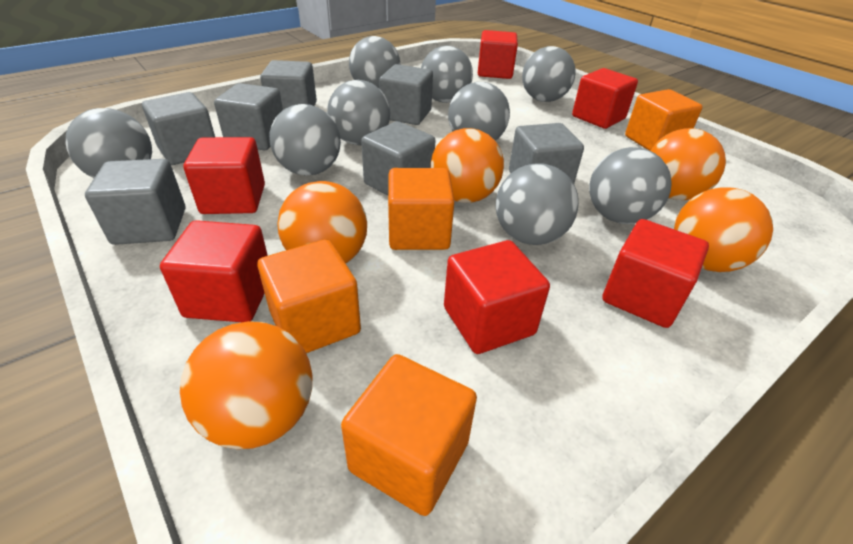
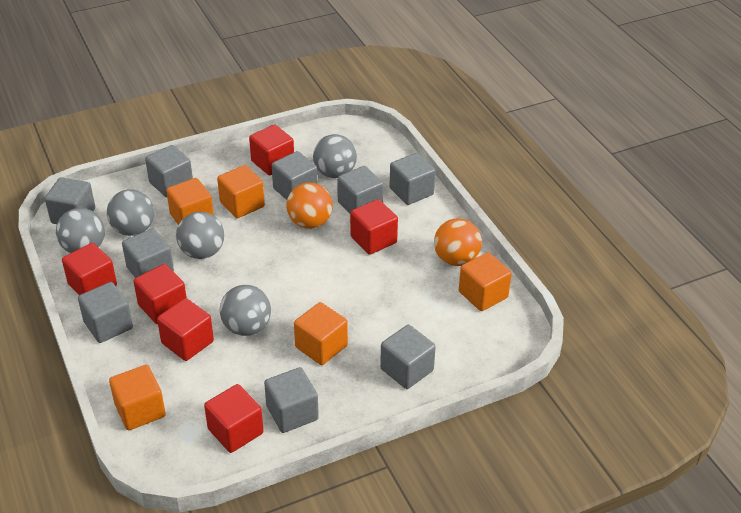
grey ball: [66,108,152,178] [269,104,341,175] [327,80,390,145] [349,36,400,88] [421,46,473,103] [448,82,510,140] [496,163,579,245] [522,46,576,102] [589,147,672,224] = 9 -> [56,208,105,253] [107,189,154,236] [176,211,224,259] [220,285,271,336] [313,134,357,178] = 5
grey cube: [85,159,185,245] [142,92,215,165] [214,83,283,150] [260,60,317,110] [361,121,435,196] [379,64,433,125] [509,123,584,183] = 7 -> [45,177,95,224] [78,282,133,343] [122,228,174,278] [145,145,193,197] [264,367,319,433] [272,151,318,200] [337,166,383,214] [380,325,436,389] [389,153,435,205] = 9
orange ball: [180,321,312,449] [277,181,367,264] [431,128,504,203] [651,128,726,200] [674,187,773,272] = 5 -> [286,182,333,229] [434,218,482,266] = 2
orange cube: [257,239,361,353] [341,354,477,516] [388,168,454,250] [625,89,702,151] = 4 -> [109,365,166,430] [166,178,214,225] [217,165,265,218] [294,302,348,365] [459,252,512,311] = 5

